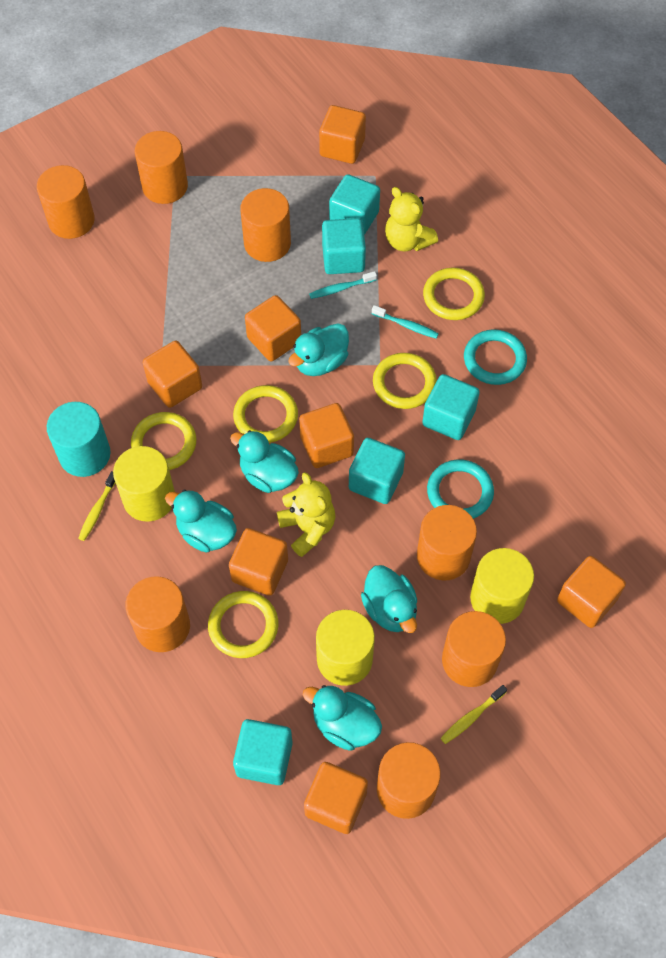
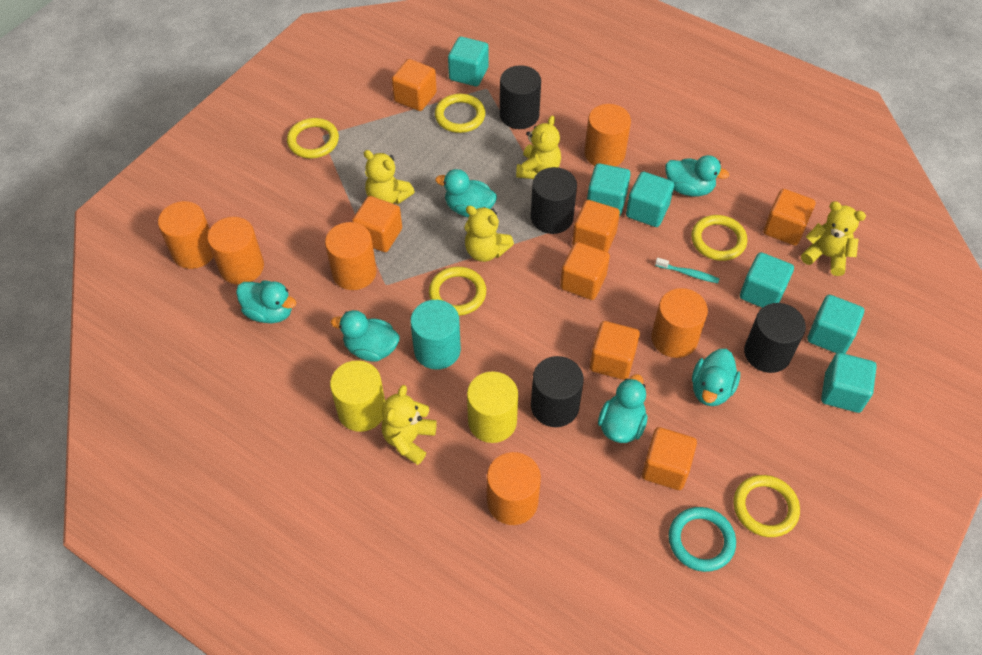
black cylinder: none = 0 -> [500,65,541,129] [531,167,577,234] [531,356,584,427] [744,303,806,373] = 4
orange cylinder: [37,165,95,239] [125,576,190,652] [135,131,188,204] [240,188,291,262] [377,742,441,819] [417,505,477,580] [442,611,506,687] = 7 -> [158,201,213,269] [207,217,264,285] [325,222,377,290] [487,452,541,525] [585,104,631,167] [652,288,708,358] = 6
turquoise cube: [233,719,293,785] [322,218,366,274] [329,174,380,235] [349,438,405,504] [422,374,480,440] = 5 -> [448,37,489,86] [587,163,631,216] [626,172,674,227] [740,252,794,308] [807,295,864,354] [821,353,877,413] = 6
turquoise duck: [165,490,237,553] [230,430,299,493] [288,323,349,376] [303,685,382,751] [361,565,417,633] = 5 -> [236,280,296,323] [331,310,400,362] [435,169,497,218] [598,374,648,443] [665,155,729,197] [692,349,740,406] = 6
turquoise ring: [427,460,494,519] [464,329,527,385] = 2 -> [669,507,736,572] = 1
turquoise toothbrush: [309,271,377,299] [372,305,439,339] = 2 -> [655,258,719,283] = 1
yellow cylinder: [113,446,175,522] [316,610,375,686] [470,548,534,624] = 3 -> [330,360,385,432] [467,371,518,443] = 2
yellow teddy bear: [277,472,335,557] [385,187,438,252] = 2 -> [363,150,415,204] [382,385,437,465] [464,206,514,262] [516,116,561,179] [801,201,866,276] = 5
yellow toothbrush: [78,471,116,541] [440,685,507,744] = 2 -> none = 0

